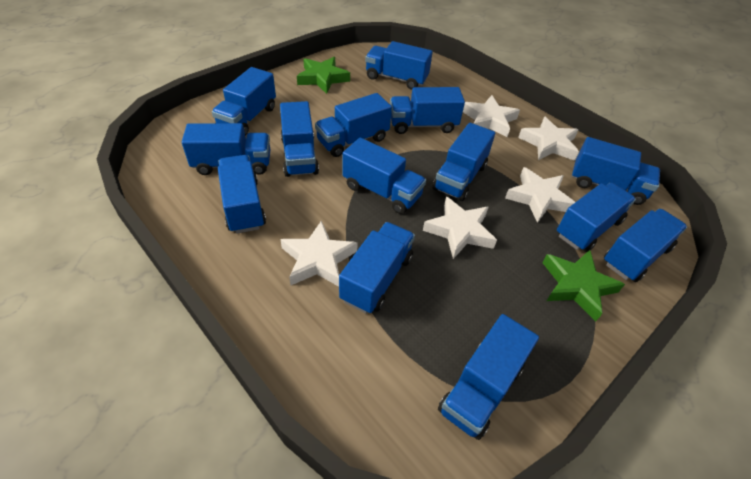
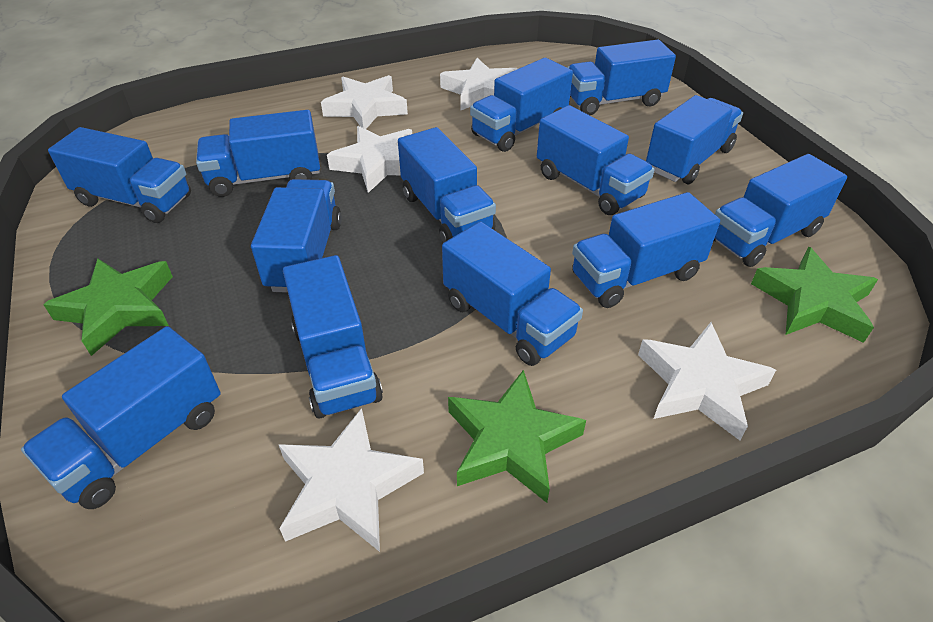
blue truck: [182,123,271,175] [212,67,276,136] [218,155,266,233] [280,101,319,177] [315,93,392,157] [339,222,415,314] [343,138,426,214] [365,41,433,89] [390,87,465,134] [433,123,495,201] [438,314,539,440] [557,183,636,252] [572,137,660,205] [604,209,687,282] = 14 -> [21,326,221,509] [48,127,191,223] [196,110,320,197] [251,179,342,293] [283,255,383,419] [398,127,496,243] [442,222,583,366] [470,58,573,152] [537,105,655,215] [567,40,676,115] [572,192,720,308] [646,95,743,184] [714,154,847,267] = 13
green star: [297,57,350,94] [542,250,625,321] = 2 -> [43,258,173,356] [448,370,586,503] [751,247,878,343] = 3

